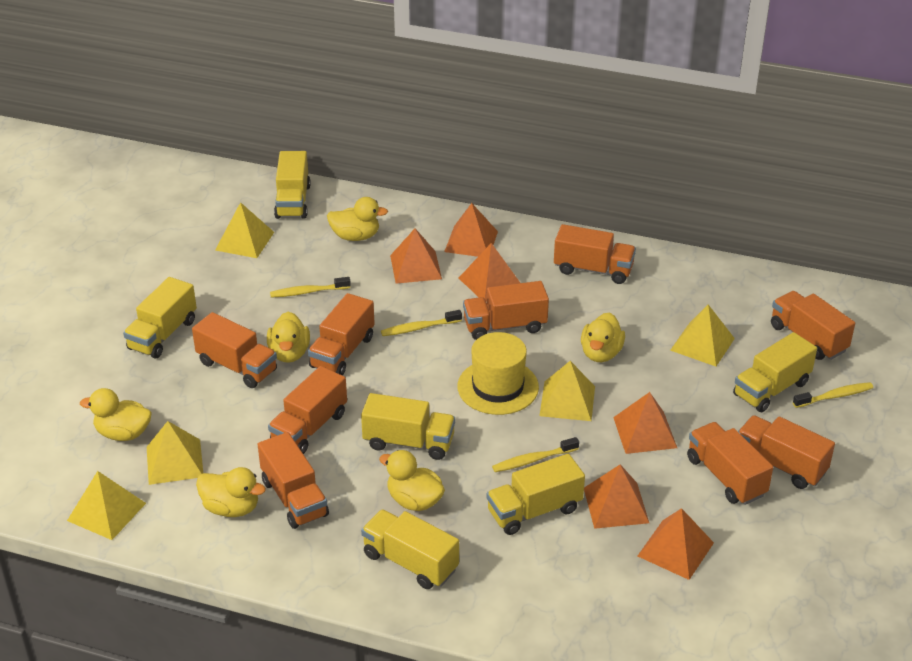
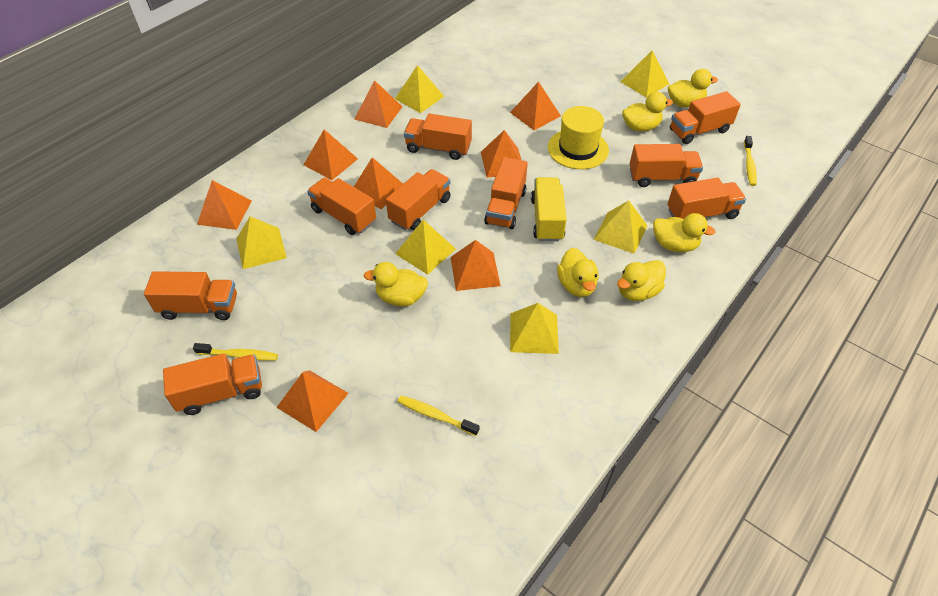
orange pyramid: [390,228,442,284] [444,203,498,257] [459,243,520,302] [584,464,649,529] [613,392,677,454] [638,508,714,580] = 6 -> [197,180,252,230] [276,370,349,432] [303,129,358,180] [354,80,402,128] [354,157,403,209] [451,240,501,291] [481,130,521,178] [510,81,561,130] = 8
yellow pyramid: [67,471,146,540] [147,421,203,485] [215,202,274,258] [540,361,595,421] [670,305,735,366] = 5 -> [237,216,287,269] [395,65,445,113] [395,220,456,275] [510,303,559,354] [594,201,647,254] [620,51,669,98] = 6
yellow toothbrush: [270,277,351,298] [381,310,462,336] [492,437,579,472] [793,382,873,408] = 4 -> [193,343,278,361] [398,396,480,436] [744,136,757,186] = 3
yellow truck: [123,277,197,358] [274,151,311,219] [361,393,455,460] [361,509,459,589] [486,454,585,535] [733,332,817,412] = 6 -> [531,177,567,242] = 1

